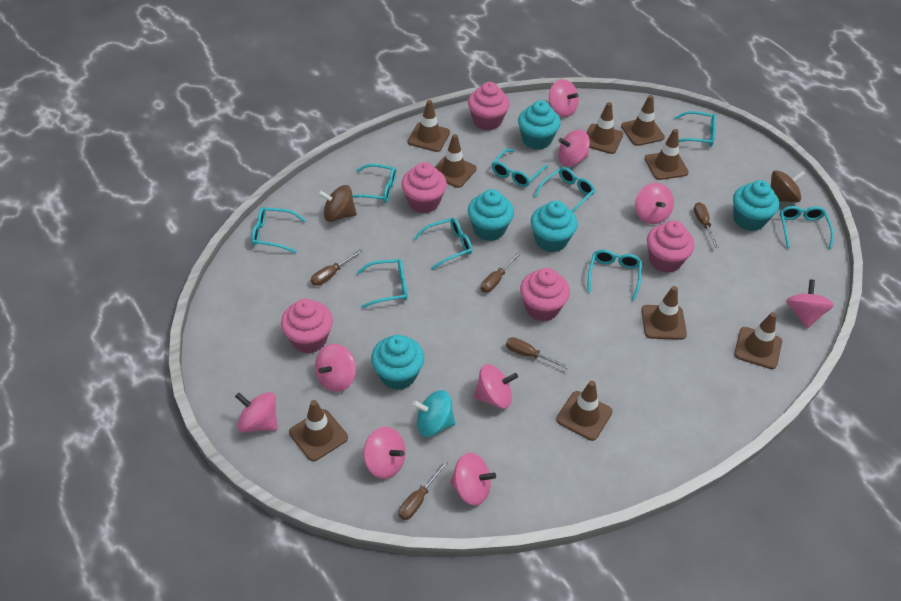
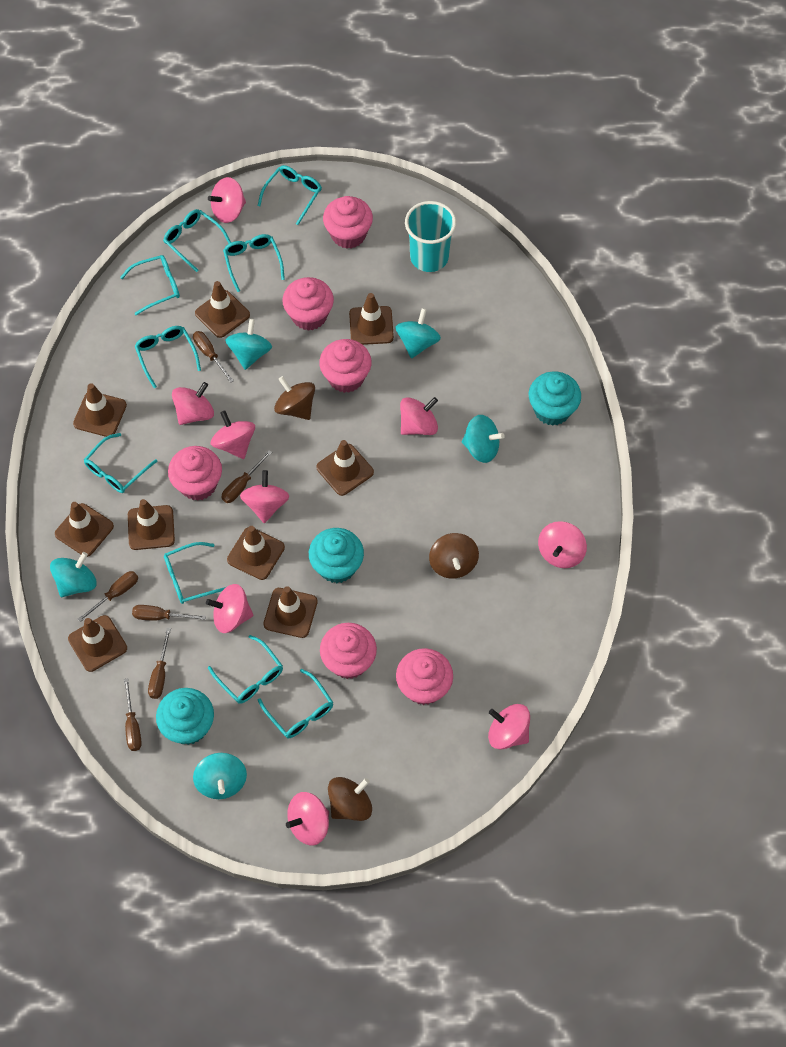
brown screwdriver: [311,249,362,286] [399,461,448,520] [481,252,521,293] [506,337,570,369] [694,202,719,248] = 5 -> [78,571,138,622] [124,679,142,751] [132,605,206,621] [148,628,171,699] [193,331,234,383] [221,450,272,503] = 6
brown spinning top: [318,185,357,222] [771,170,805,202] = 2 -> [274,376,315,420] [328,777,372,821] [429,533,479,579] = 3
pink cupcake: [281,299,333,353] [401,162,447,213] [468,82,510,131] [520,268,570,321] [647,221,695,273] = 5 -> [168,446,222,501] [282,277,334,331] [319,339,372,393] [320,623,377,679] [323,196,373,249] [396,648,453,705] = 6
turquoise cup: none = 0 -> [405,201,456,272] = 1
turquoise cupcake: [371,335,424,390] [468,189,514,241] [518,100,560,150] [531,201,577,253] [733,180,779,231] = 5 -> [156,688,214,745] [309,528,364,583] [529,371,581,426] = 3
turquoise spinning top: [412,390,456,437] = 1 -> [50,552,97,597] [193,753,247,799] [225,319,272,370] [395,308,441,358] [462,415,505,463] = 5

